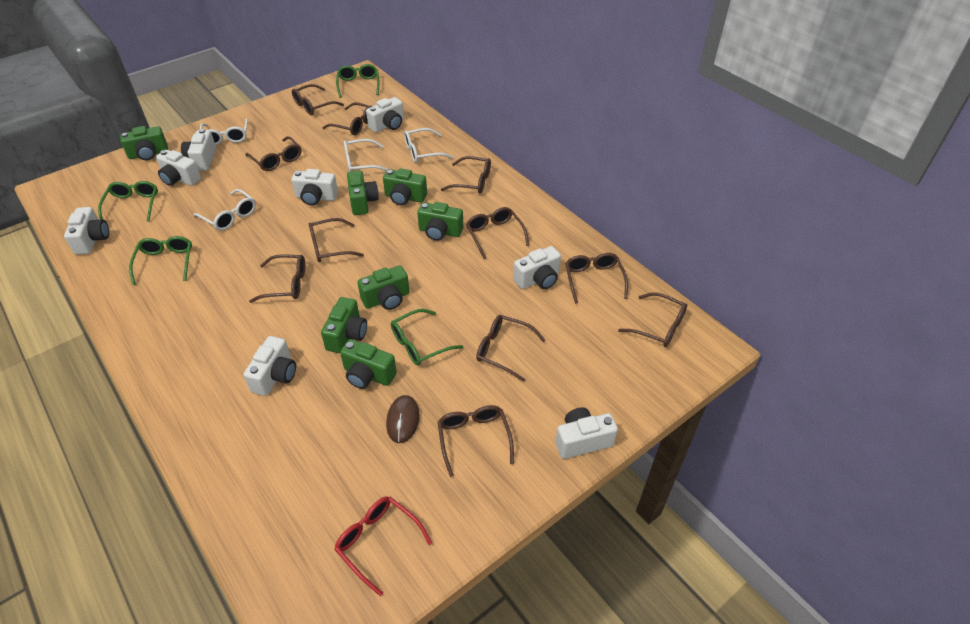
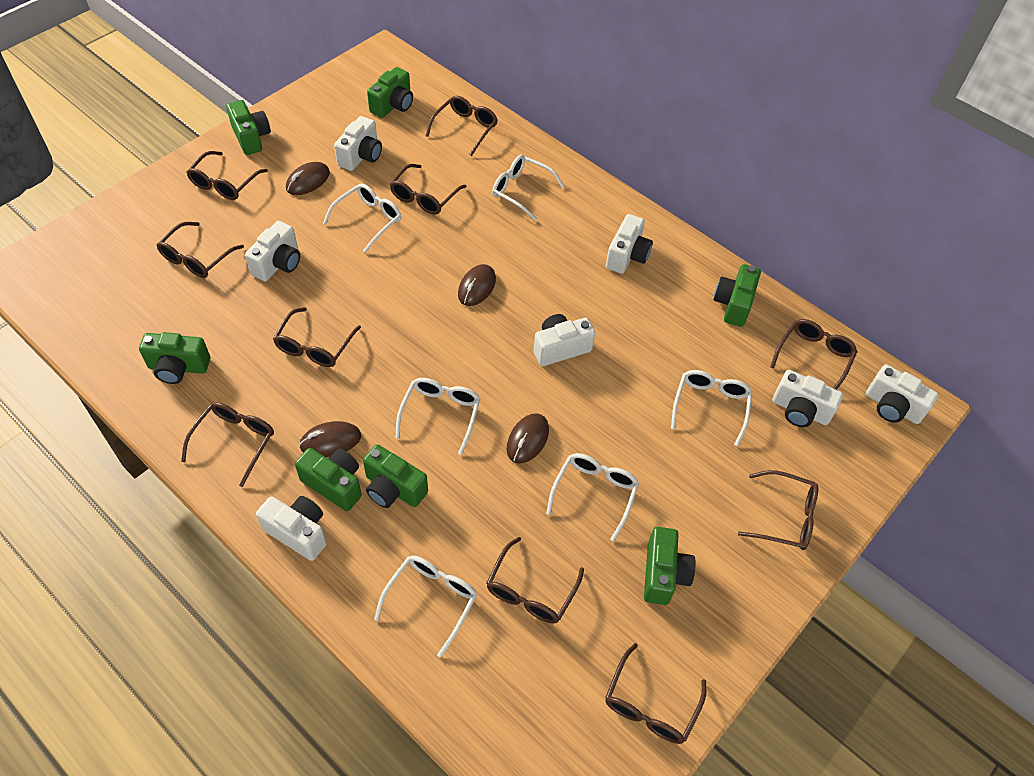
brown glasses: [246,136,301,171] [249,254,305,303] [292,84,344,115] [309,218,364,262] [322,102,372,135] [438,405,514,477] [441,156,491,193] [466,207,529,259] [476,315,546,382] [565,253,628,304] [618,293,687,347] = 11 -> [156,222,244,278] [181,402,274,487] [186,151,268,200] [273,307,361,367] [390,164,466,215] [426,96,498,156] [487,537,584,624] [605,643,706,744] [738,470,818,550] [770,319,858,390] = 10
brown mouse: [386,395,420,443] = 1 -> [286,162,330,195] [299,421,361,457] [458,264,496,306] [507,413,549,464] = 4
green glasses: [98,181,158,222] [129,236,192,285] [336,64,380,98] [391,309,463,366] = 4 -> none = 0
red glasses: [334,496,432,596] = 1 -> none = 0
white camera: [64,207,109,255] [156,150,201,186] [181,129,216,171] [243,336,296,396] [291,169,338,206] [366,97,404,133] [513,246,561,289] [555,407,618,459] = 8 -> [245,221,300,281] [256,496,327,561] [334,116,382,171] [534,314,595,366] [606,214,653,274] [772,370,843,427] [866,364,939,424] = 7
white glasses: [193,189,256,231] [200,118,248,145] [344,139,388,172] [404,128,453,163] = 4 -> [323,183,401,253] [374,555,477,658] [396,378,480,455] [492,155,565,220] [546,453,639,541] [671,370,752,447] = 6

